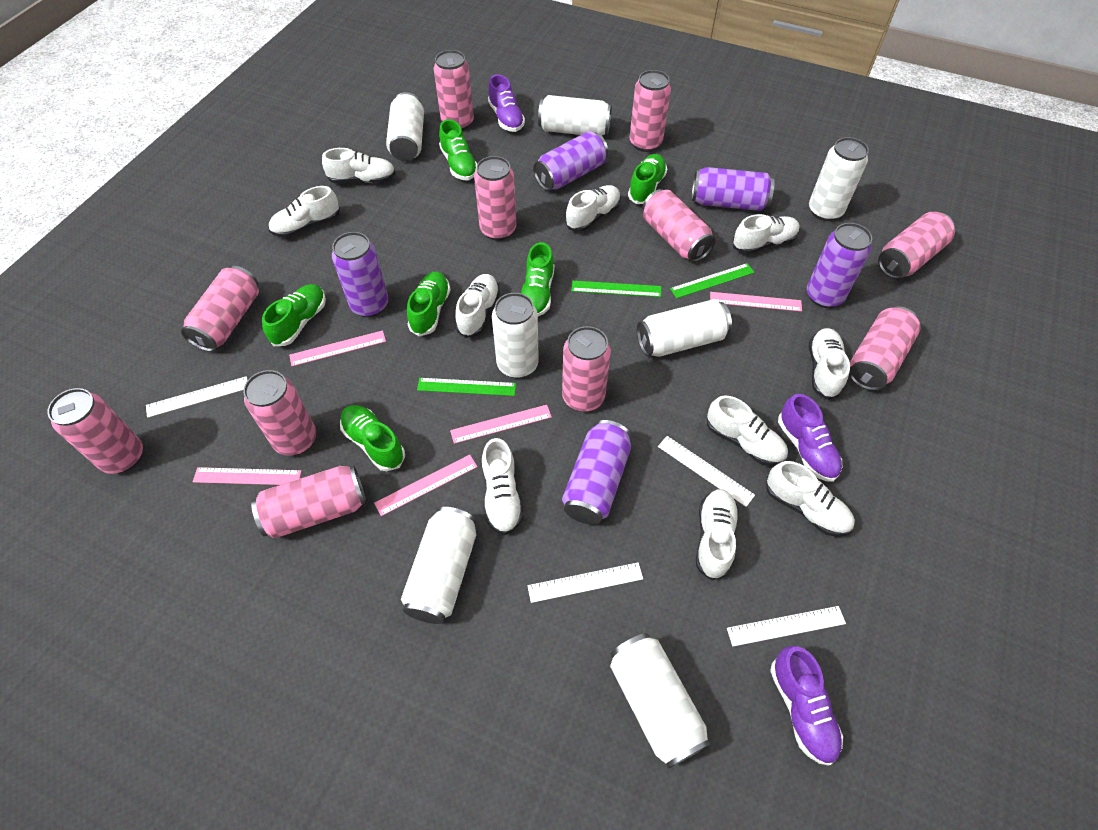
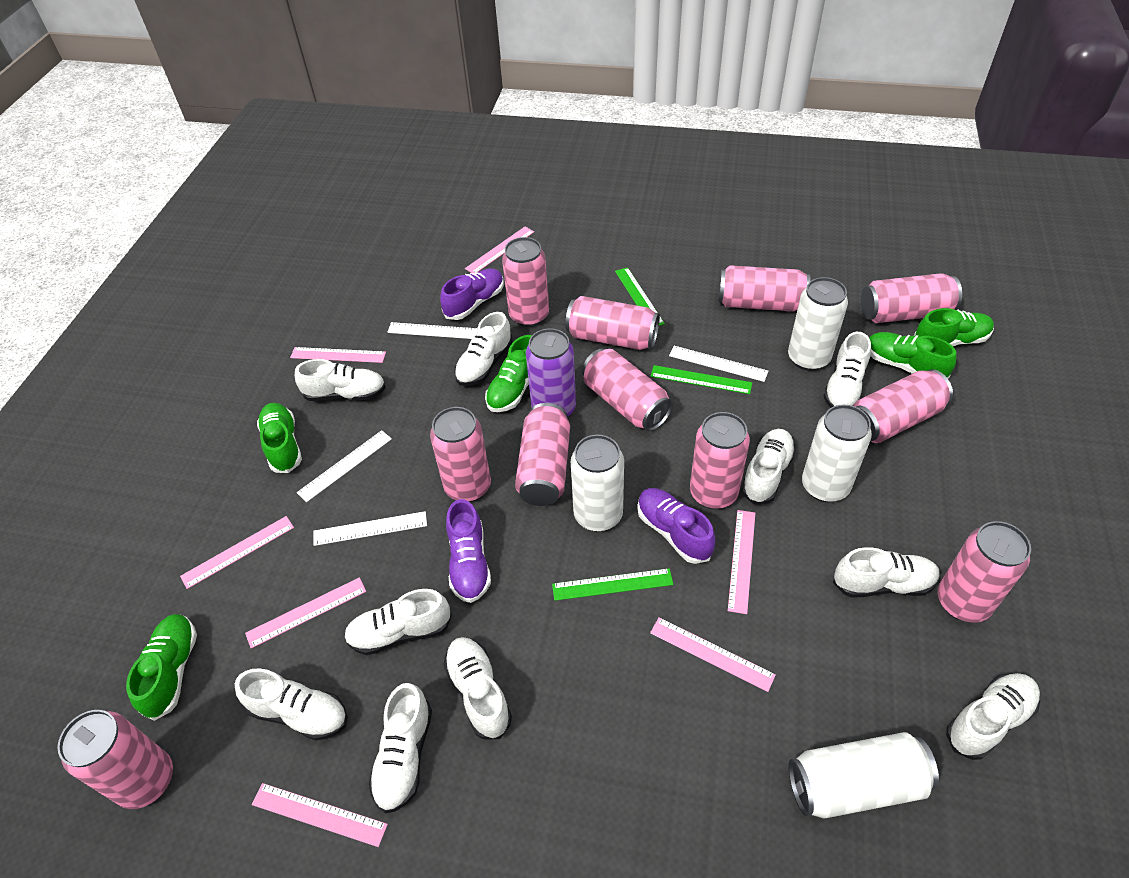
green shoe: [262,284,326,346] [340,405,405,471] [407,272,451,336] [439,119,477,180] [521,242,554,317] [628,154,667,204] = 6 -> [126,614,197,721] [257,403,302,473] [485,335,532,412] [869,332,957,379] [914,308,994,346] = 5
pink ruler: [193,467,302,485] [289,330,386,366] [374,455,477,516] [450,405,552,444] [710,292,802,312] = 5 -> [180,516,294,589] [245,577,366,649] [252,783,388,847] [290,347,386,363] [465,227,534,273] [650,618,776,692] [728,510,755,614] = 7
purple can: [332,232,389,317] [533,131,608,191] [562,420,631,525] [691,167,775,211] [807,223,872,308] = 5 -> [526,328,576,417] = 1
white can: [386,92,424,161] [401,507,476,624] [492,293,539,378] [538,95,612,136] [610,633,711,769] [637,299,732,357] [809,137,869,221] = 7 -> [571,435,624,532] [788,277,848,371] [789,732,939,819] [802,405,872,502] = 4

